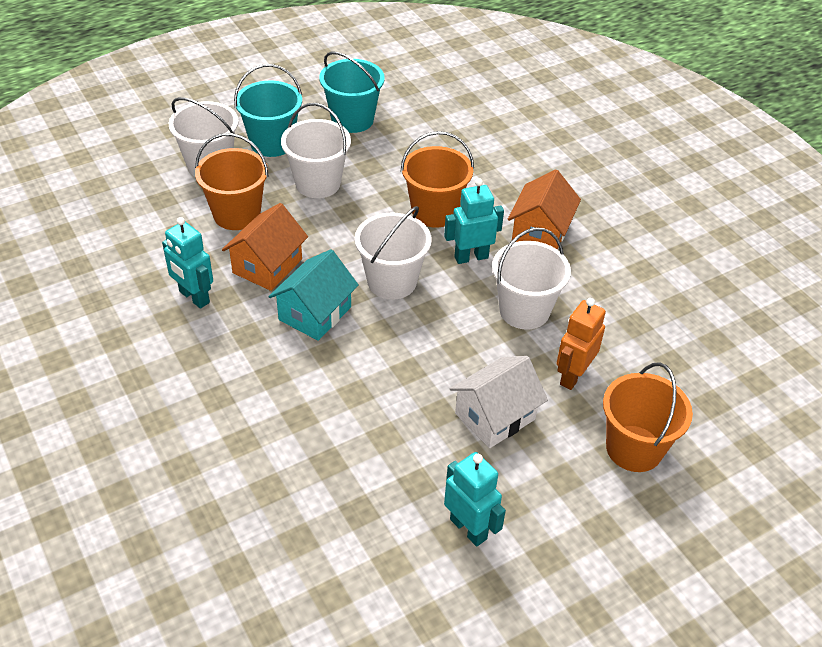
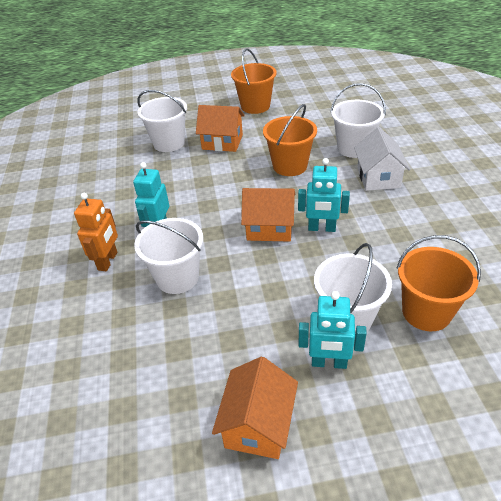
orange house: [222,203,308,291] [508,169,581,250] = 2 -> [196,105,245,152] [212,357,298,459] [241,188,295,242] = 3
turquoise bucket: [234,64,302,157] [319,51,385,133] = 2 -> none = 0
turquoise house: [269,249,359,341] = 1 -> none = 0

